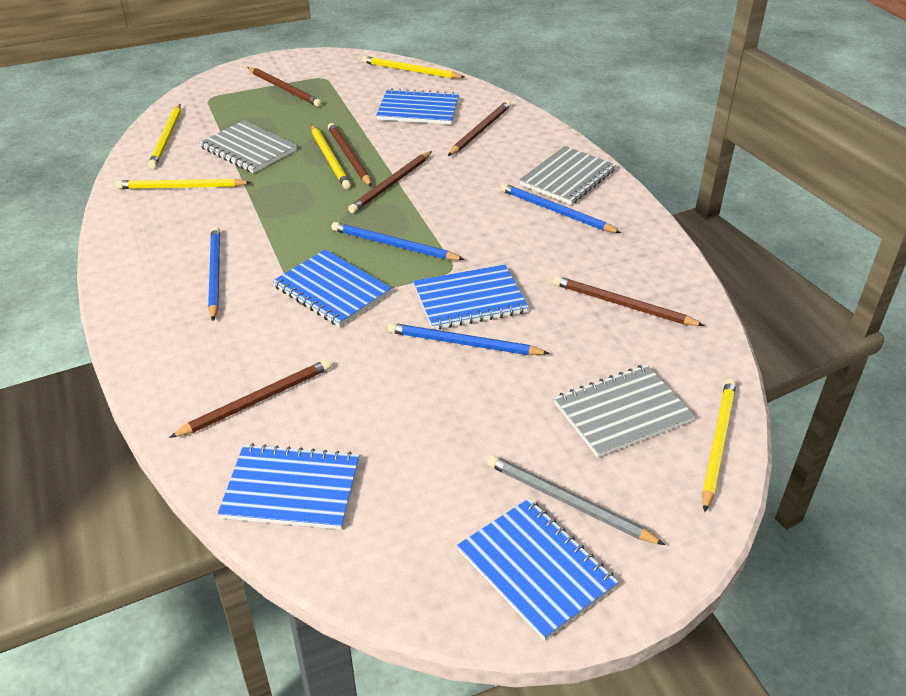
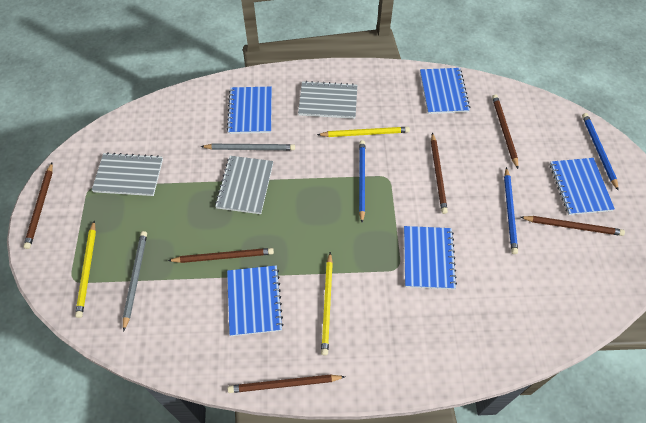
blue pencil: [208,227,220,321] [331,222,465,260] [388,323,550,355] [500,183,621,233] = 4 -> [359,140,365,223] [504,167,518,254] [582,113,619,191] = 3
grey pencil: [487,455,665,545] = 1 -> [123,231,147,332] [201,144,295,150] = 2
yellow pencil: [115,179,252,189] [148,104,181,168] [311,125,351,189] [362,56,465,79] [702,379,736,512] = 5 -> [75,221,96,318] [317,127,410,137] [321,252,333,356] = 3

